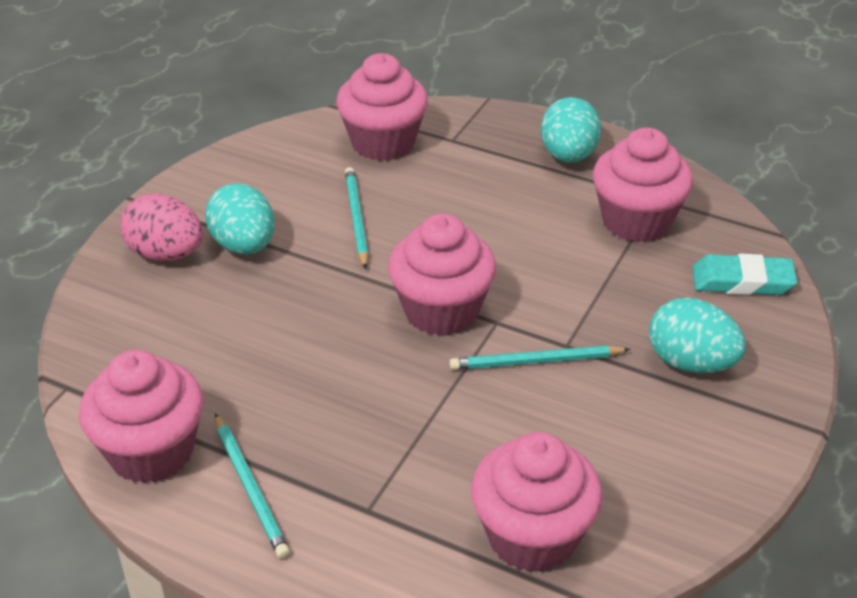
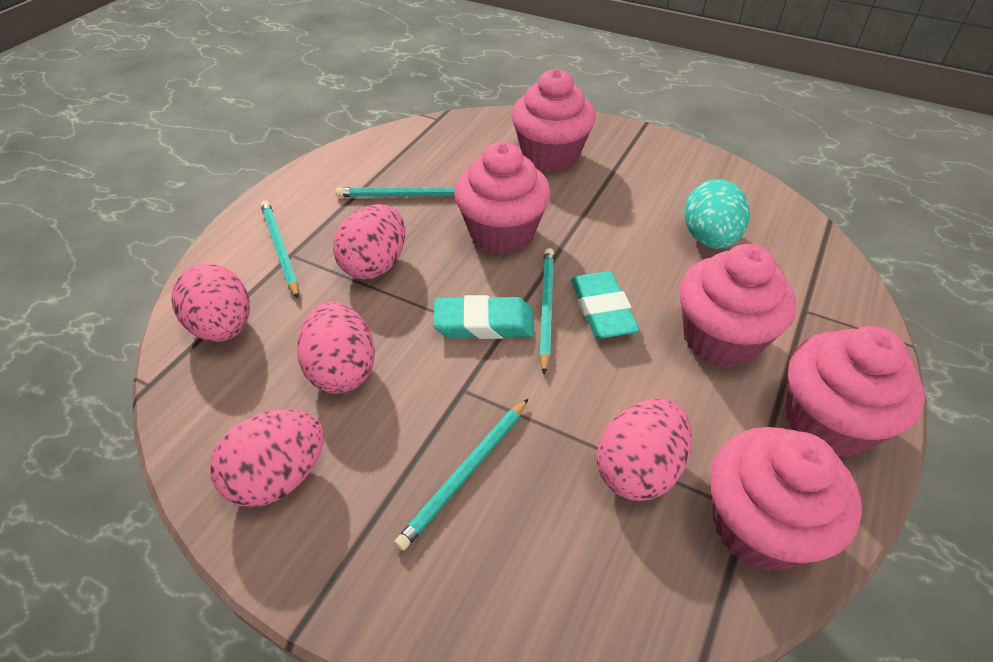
pink egg: [120,194,203,261] = 1 -> [171,264,250,342] [210,409,324,507] [297,301,375,394] [333,204,405,279] [597,399,692,501] = 5
turquoise egg: [205,183,274,254] [541,97,601,163] [649,298,746,373] = 3 -> [684,179,750,249] = 1
turquoise eraser: [692,254,798,295] = 1 -> [433,295,534,339] [571,271,640,339] = 2
turquoise pencil: [215,413,290,559] [345,167,369,269] [449,345,631,370] = 3 -> [261,201,299,299] [336,187,455,197] [394,399,528,551] [539,248,554,375] = 4

